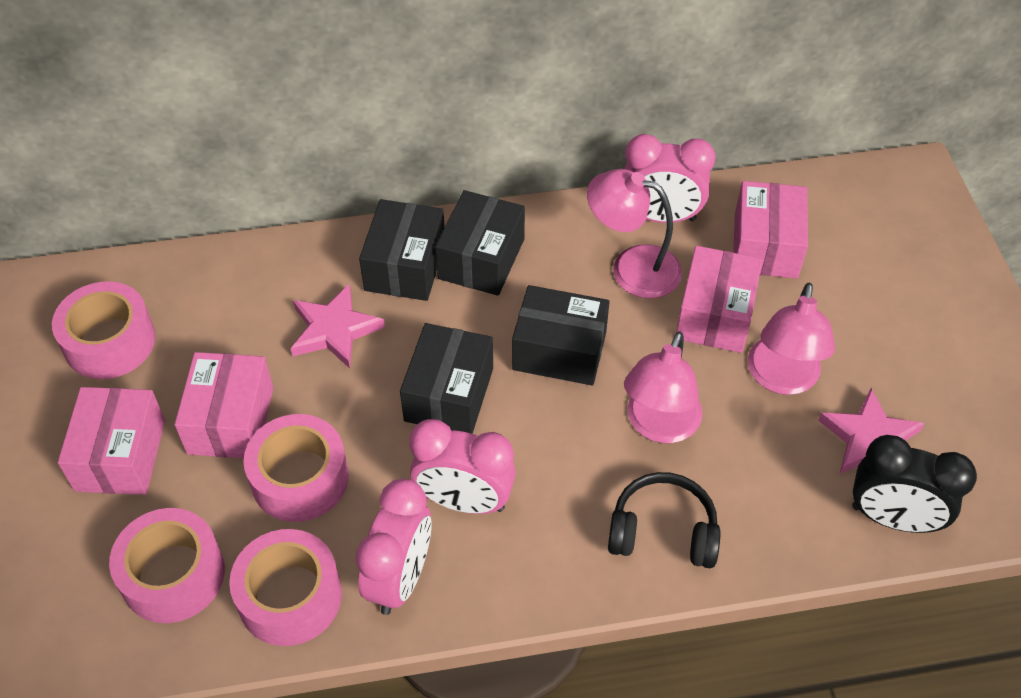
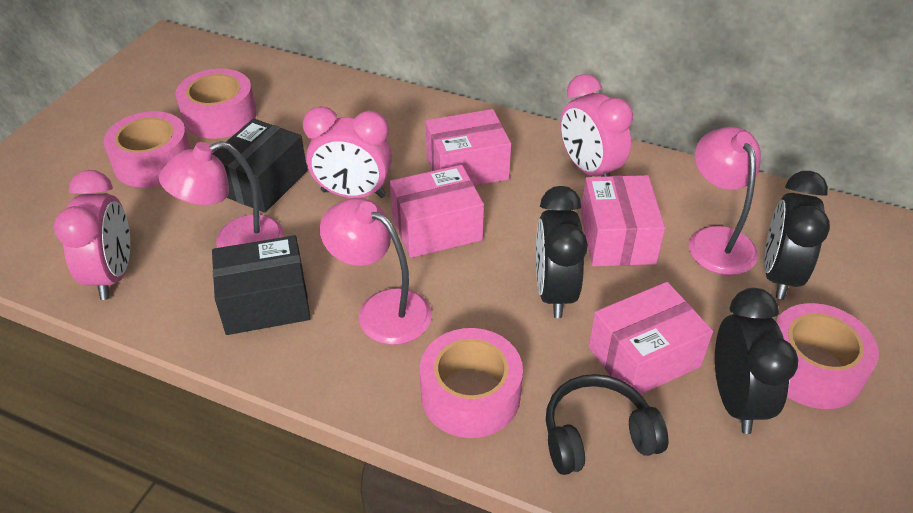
black box: [359,199,445,301] [400,323,493,434] [435,190,525,296] [512,285,610,386] = 4 -> [212,235,311,335] [213,119,307,213] = 2
black clock: [852,435,977,533] = 1 -> [536,186,588,318] [715,288,798,434] [764,171,830,299] = 3
pink star: [291,284,385,368] [818,388,925,474] = 2 -> none = 0

